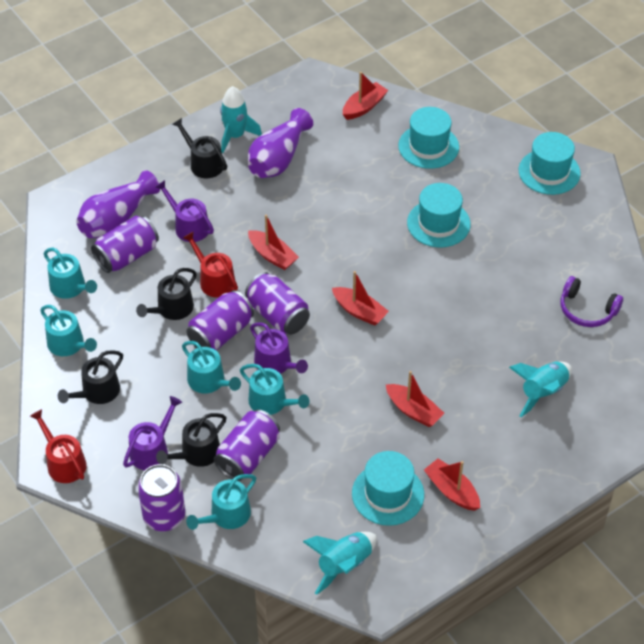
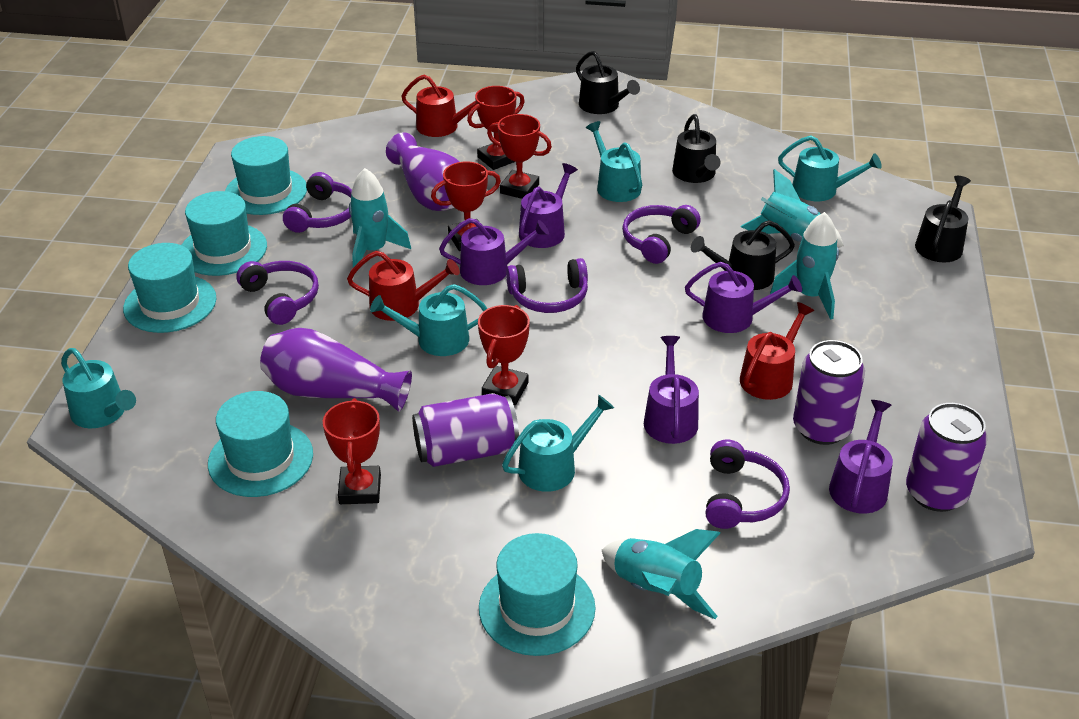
purple can: [91,216,159,273] [138,464,185,531] [186,290,254,351] [214,410,280,481] [245,272,310,335] = 5 -> [412,393,519,467] [793,340,865,445] [906,403,988,512] = 3
purple headphones: [561,276,623,327] = 1 -> [236,261,319,325] [283,172,352,233] [506,258,588,313] [622,205,701,264] [706,440,790,529] = 5
purple watering can: [123,396,182,470] [156,180,214,242] [250,323,308,374] = 3 -> [439,218,549,285] [519,163,578,248] [644,336,699,444] [685,262,802,333] [829,400,893,514] = 5
red boat: [248,214,299,270] [332,271,389,326] [343,72,388,120] [386,371,444,427] [424,459,480,511] = 5 -> none = 0
red trophy: none = 0 -> [323,398,381,504] [431,161,501,251] [467,86,525,170] [478,305,530,405] [487,114,552,199] = 5
red watering can: [30,409,87,483] [183,231,238,298] = 2 -> [347,251,460,321] [401,74,476,137] [740,302,814,400] = 3
turquoise hat: [352,451,424,526] [398,107,459,169] [407,183,471,248] [519,132,581,195] = 4 -> [123,243,216,333] [182,191,267,276] [208,391,313,497] [225,136,307,215] [479,533,595,656] = 5
turquoise rocket: [220,86,262,153] [303,532,377,595] [509,362,572,417] = 3 -> [349,168,411,268] [602,529,720,619] [741,169,844,247] [770,212,839,320] = 4

